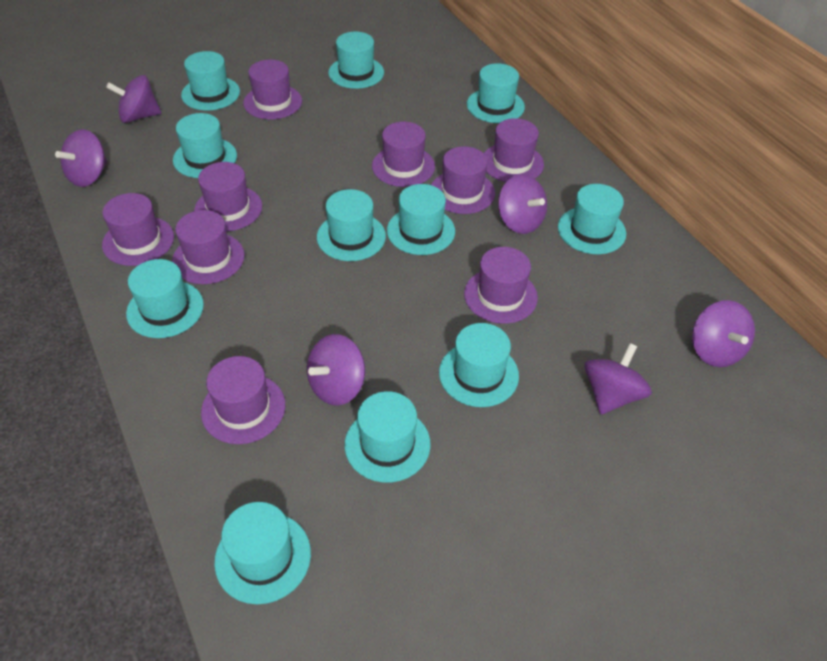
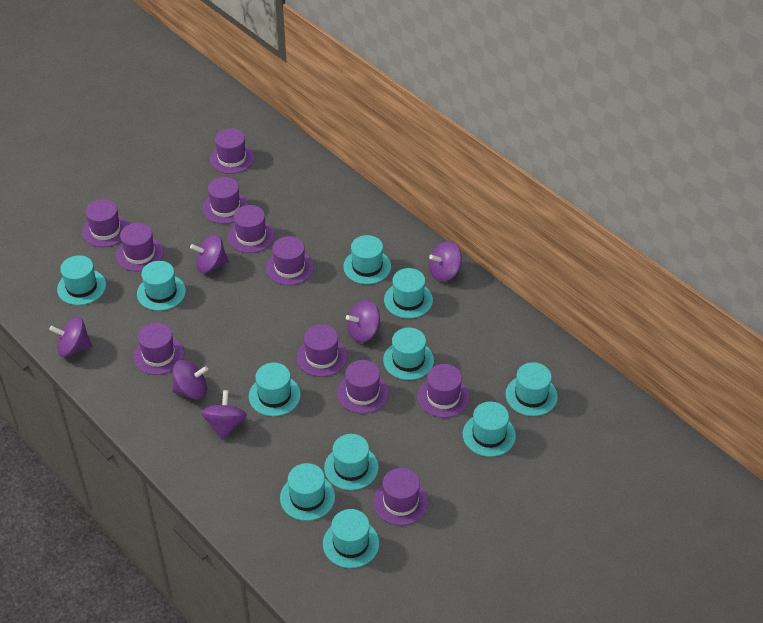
purple hat: [102,193,174,266] [172,210,245,284] [194,162,262,231] [201,356,285,444] [243,60,302,120] [372,122,435,187] [431,146,495,214] [464,247,538,324] [484,118,544,182] = 9 -> [82,199,129,247] [116,223,164,272] [133,323,184,375] [203,177,249,224] [210,128,254,174] [228,205,275,253] [266,236,314,285] [297,324,347,377] [337,360,389,414] [373,468,429,526] [417,364,470,418] = 11

